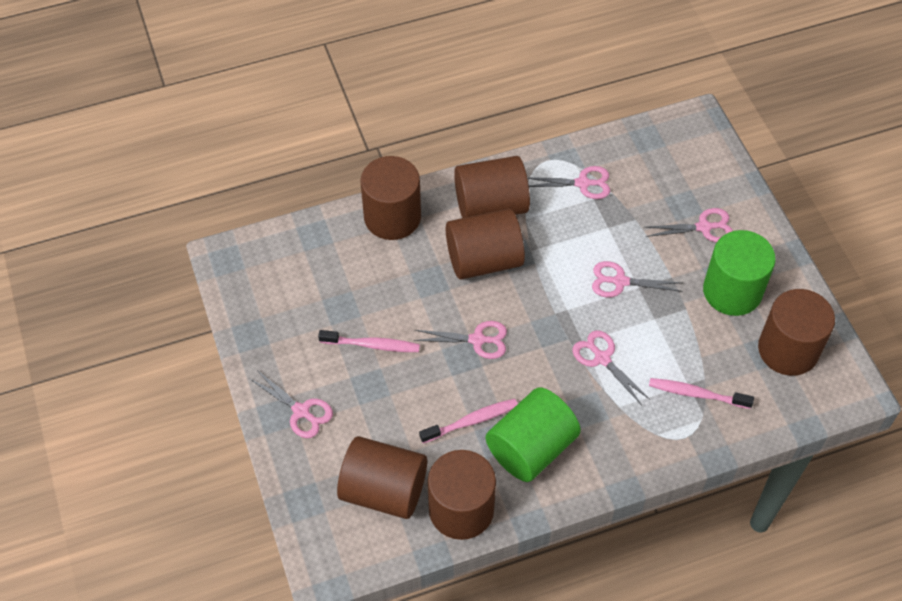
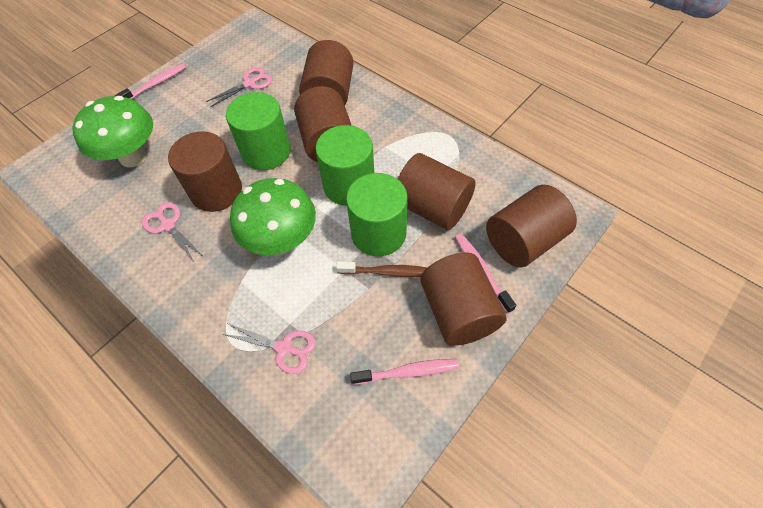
brown toothbrush: none = 0 -> [336,261,428,277] = 1
green cylinder: [486,387,581,482] [703,230,776,316] = 2 -> [226,92,291,170] [315,125,374,206] [346,173,408,257] = 3
green mushroom: none = 0 -> [72,96,153,167] [230,178,316,255] = 2
pink scissors: [250,370,333,438] [414,321,507,359] [527,166,610,199] [572,330,649,405] [592,261,683,297] [644,208,733,242] = 6 -> [142,202,204,260] [206,67,273,107] [222,324,316,374] = 3

